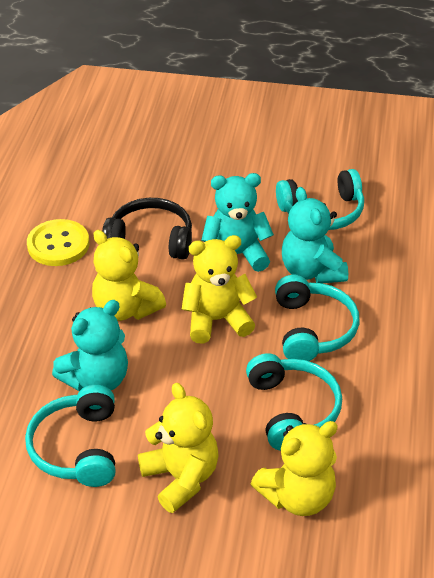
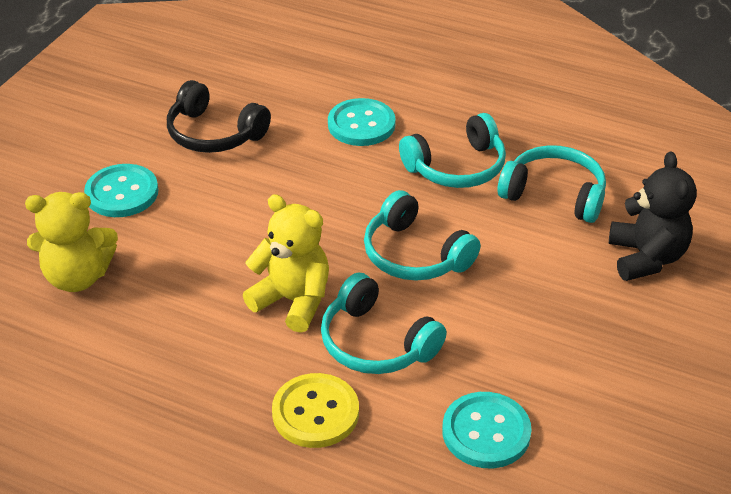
black teddy bear: none = 0 -> [609,151,697,281] = 1
turquoise button: none = 0 -> [84,164,159,217] [328,98,396,146] [442,392,532,468] = 3
turquoise teddy bear: [52,300,128,391] [201,173,274,272] [282,187,348,283] = 3 -> none = 0
yellow teddy bear: [92,230,166,321] [138,383,219,513] [181,235,257,344] [251,421,338,516] = 4 -> [25,192,118,292] [243,194,329,333] = 2

